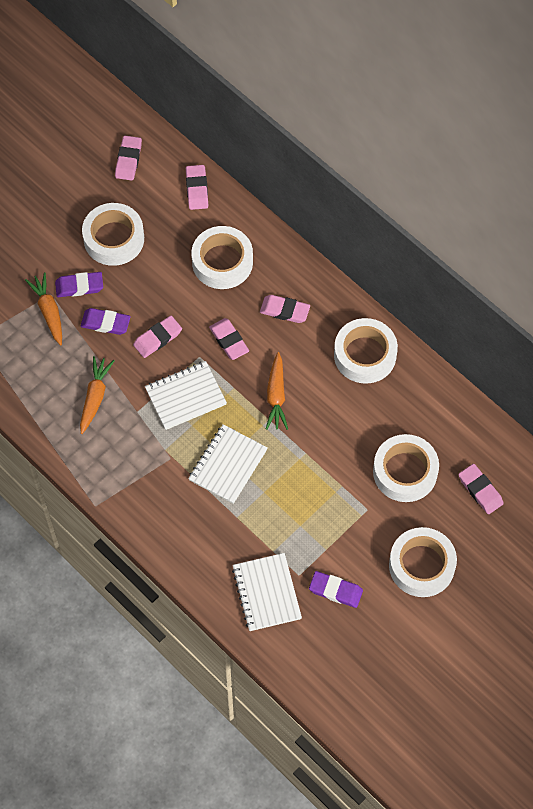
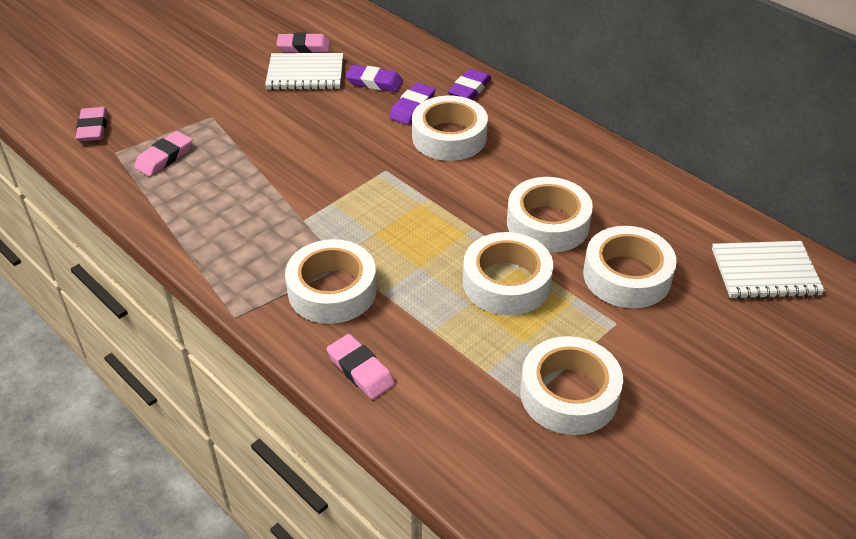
orange carrot: [25,272,62,346] [80,356,114,434] [266,352,288,430] = 3 -> none = 0
pink eraser: [115,136,142,181] [133,316,182,358] [186,165,208,210] [209,318,249,360] [260,295,310,323] [459,464,504,514] = 6 -> [76,107,107,141] [134,131,192,176] [276,33,330,53] [326,334,395,399] = 4
white notebook: [145,361,227,430] [188,424,268,504] [232,553,302,631] = 3 -> [265,53,343,90] [712,241,825,299] = 2
white tape: [82,203,144,266] [191,226,253,289] [334,318,398,384] [373,434,439,502] [389,527,457,597] = 5 -> [285,239,377,324] [412,95,488,161] [463,232,553,316] [507,177,593,253] [520,336,623,435] [583,226,677,308] = 6

